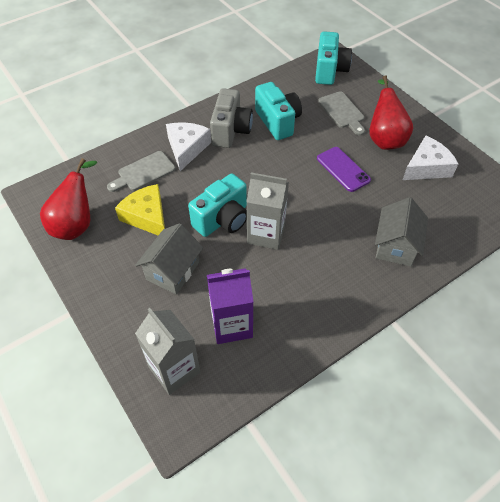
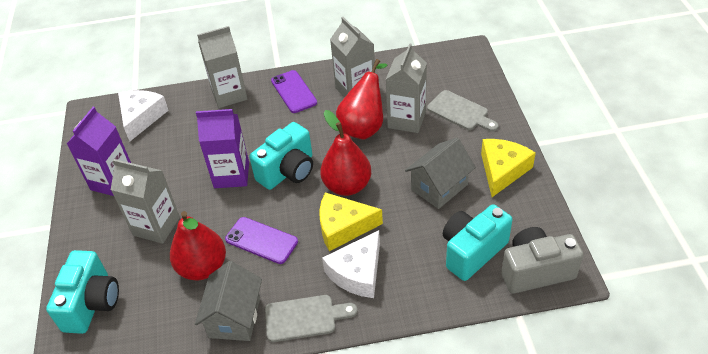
grey carton: [135,308,200,395] [246,172,289,250] = 2 -> [111,159,180,244] [197,26,247,108] [330,17,375,98] [386,43,427,133] = 4
purple carton: [207,268,254,344] = 1 -> [67,107,131,196] [196,109,249,188] = 2
purple phone: [317,147,371,192] = 1 -> [225,217,298,264] [271,70,317,113] = 2
red pear: [40,158,97,240] [369,75,413,150] = 2 -> [170,211,226,280] [320,110,371,196] [336,59,387,139] = 3
yellow cheese: [115,184,165,235] = 1 -> [319,192,383,251] [481,139,536,197] = 2

